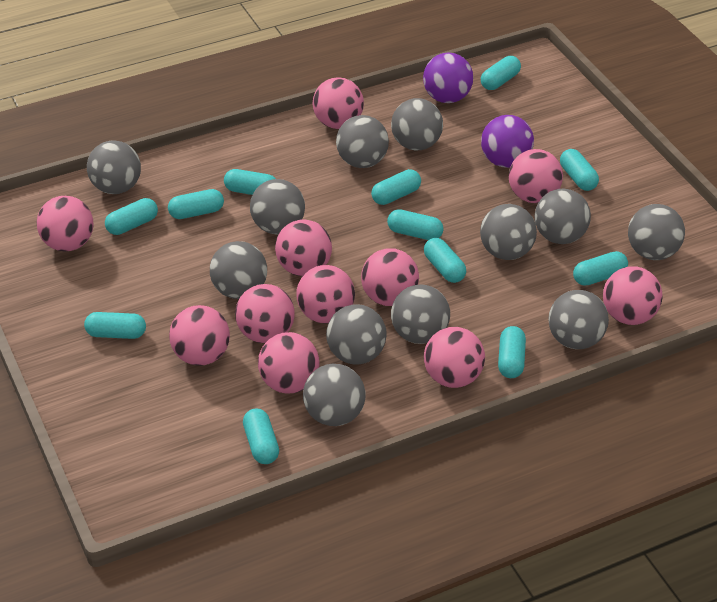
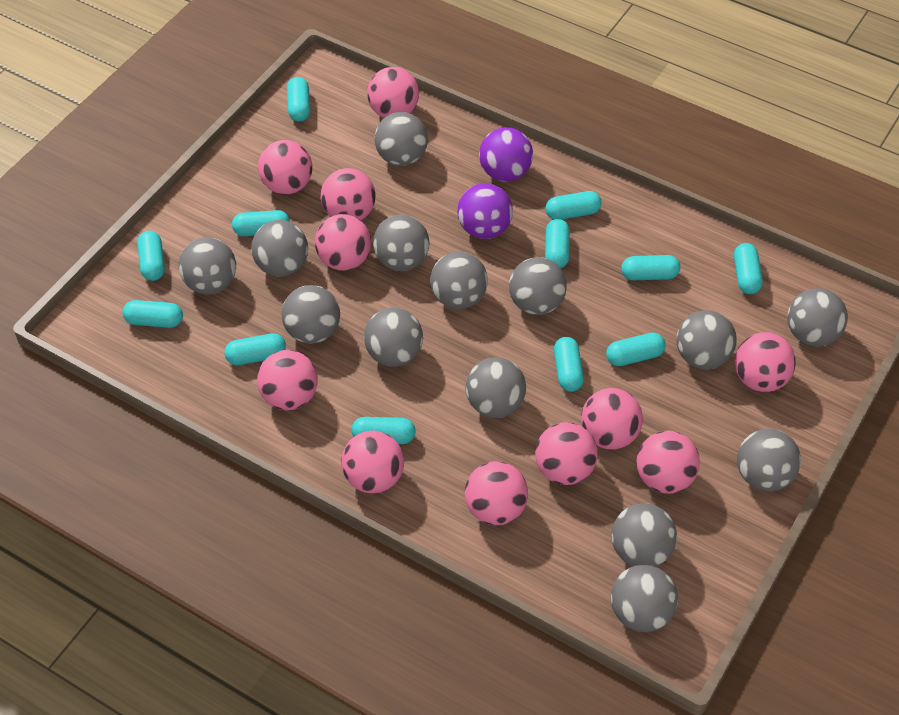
grey ball: [87,140,141,194] [210,241,267,299] [250,179,305,234] [303,364,366,426] [326,304,387,365] [336,115,389,168] [391,98,443,150] [391,284,450,344] [480,204,537,260] [535,189,591,244] [548,290,609,349] [628,204,685,260] = 12 -> [179,237,236,294] [251,220,308,277] [282,285,340,344] [364,308,423,367] [373,214,430,271] [374,112,428,166] [430,251,488,309] [465,357,526,418] [509,257,567,315] [611,564,678,632] [612,503,677,567] [677,310,736,370] [737,429,801,491] [787,288,848,347] = 14

